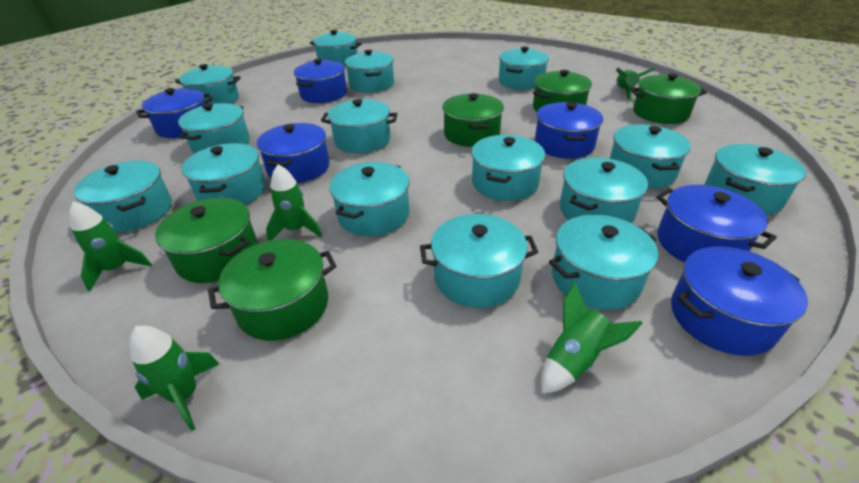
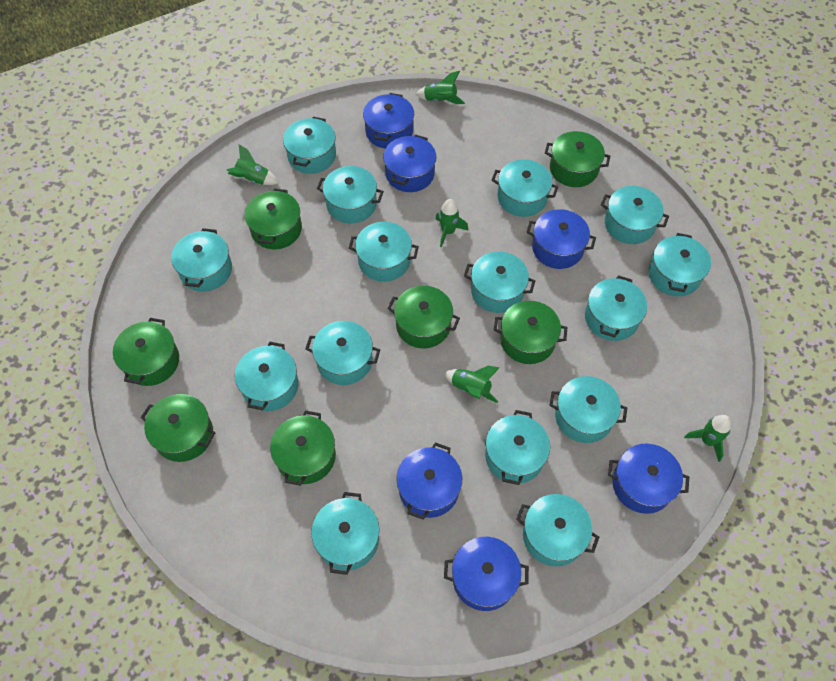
green pot: [155,198,258,283] [208,239,337,341] [442,93,504,147] [533,70,592,112] [630,73,707,124] = 5 -> [113,318,179,386] [141,394,215,462] [245,188,302,250] [270,410,336,486] [388,286,460,349] [494,301,567,364] [545,131,610,187] = 7

